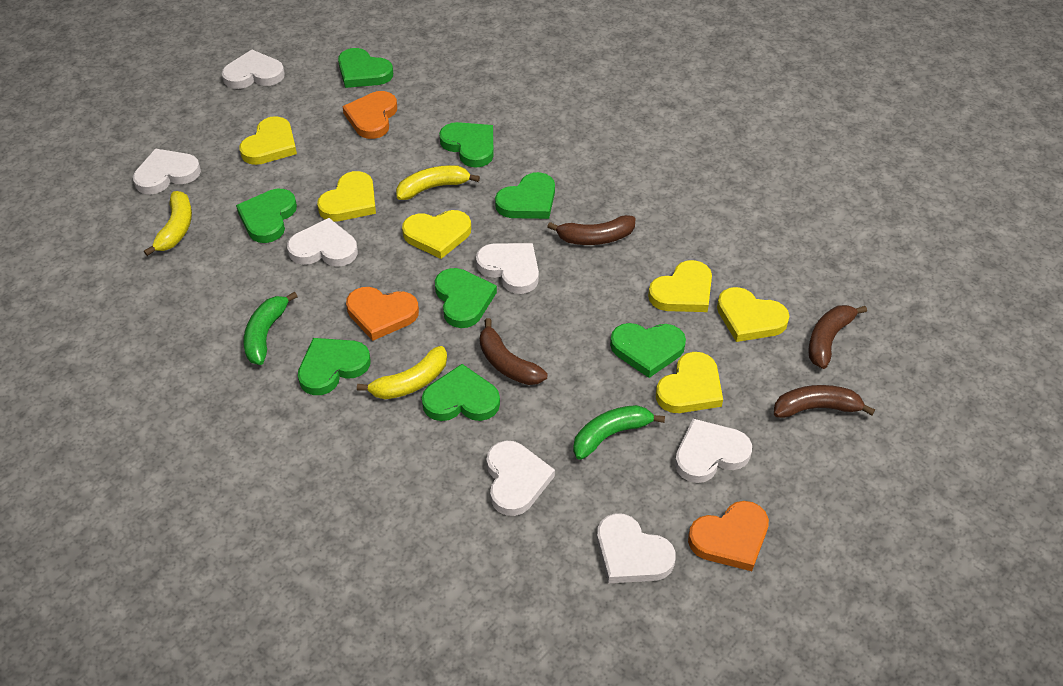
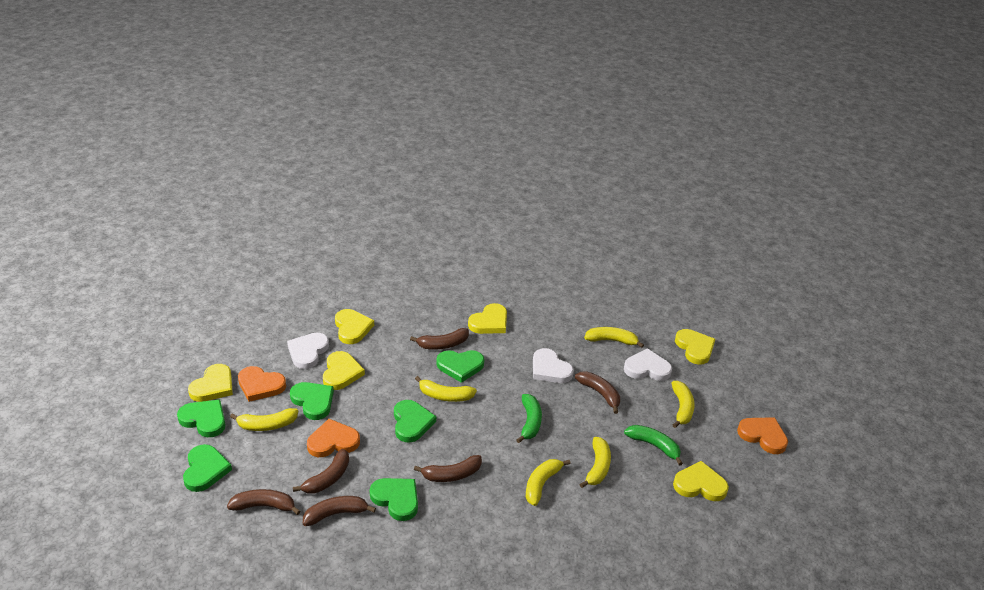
brown banana: [480,318,548,385] [547,215,636,245] [774,385,875,418] [808,305,867,369] = 4 -> [227,489,301,515] [293,449,349,494] [303,496,376,526] [410,328,469,350] [414,455,482,482] [575,371,620,414] = 6
green heart: [236,189,297,243] [298,338,371,395] [338,48,393,88] [422,364,500,421] [435,268,497,328] [439,122,493,168] [495,172,555,219] [610,323,686,378] = 8 -> [177,400,225,437] [183,444,232,492] [290,382,334,420] [370,478,418,521] [394,400,436,443] [436,350,484,383] = 6
white heart: [133,149,201,195] [222,50,285,89] [287,218,358,267] [476,243,539,294] [486,441,555,516] [597,513,676,583] [675,419,752,483] = 7 -> [287,333,329,369] [533,348,574,383] [624,348,672,381] = 3
yellow banana: [144,191,192,256] [357,346,447,399] [396,165,480,200] = 3 -> [230,408,298,431] [415,376,477,402] [526,459,571,506] [580,437,611,488] [584,327,644,348] [672,381,695,428] = 6

